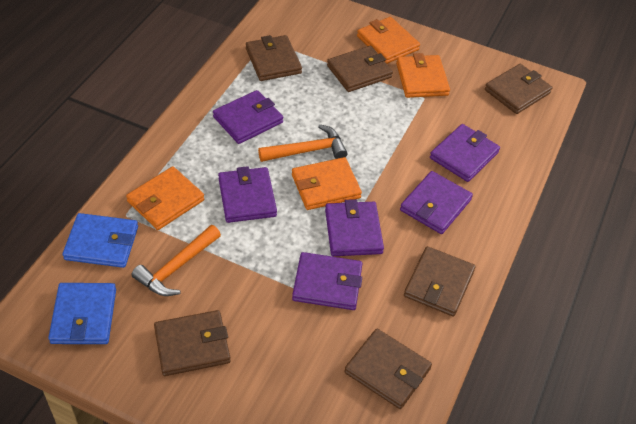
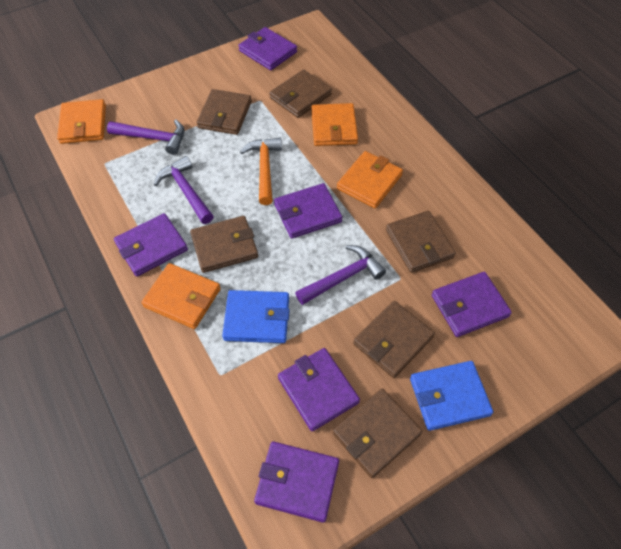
orange hammer: [131,225,221,296] [258,124,347,162] = 2 -> [240,138,282,205] = 1
purple hammer: none = 0 -> [107,120,184,155] [154,156,214,224] [295,245,386,305] = 3

